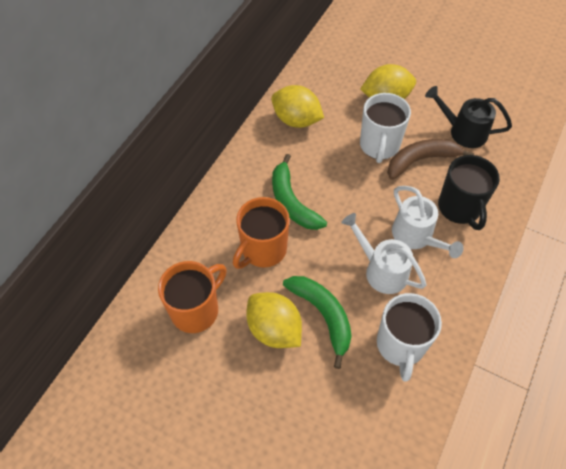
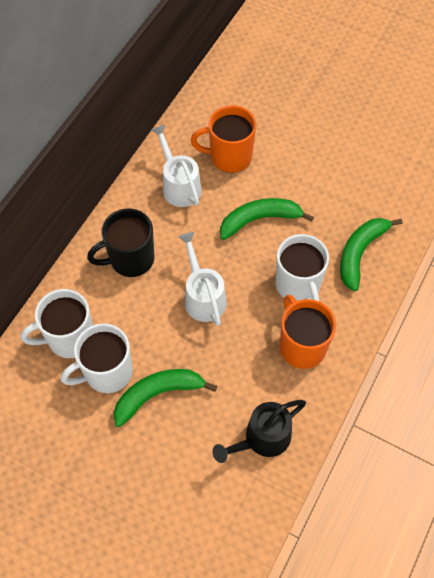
brown banana: [387,139,474,180] = 1 -> none = 0
green banana: [272,154,327,230] [283,276,352,369] = 2 -> [114,369,217,427] [220,198,314,240] [340,218,402,291] = 3
white mug: [360,93,411,163] [377,293,442,382] = 2 -> [21,289,93,358] [61,323,133,393] [275,234,329,301] = 3
yellow lemon: [246,292,302,348] [271,85,324,128] [360,64,416,99] = 3 -> none = 0

